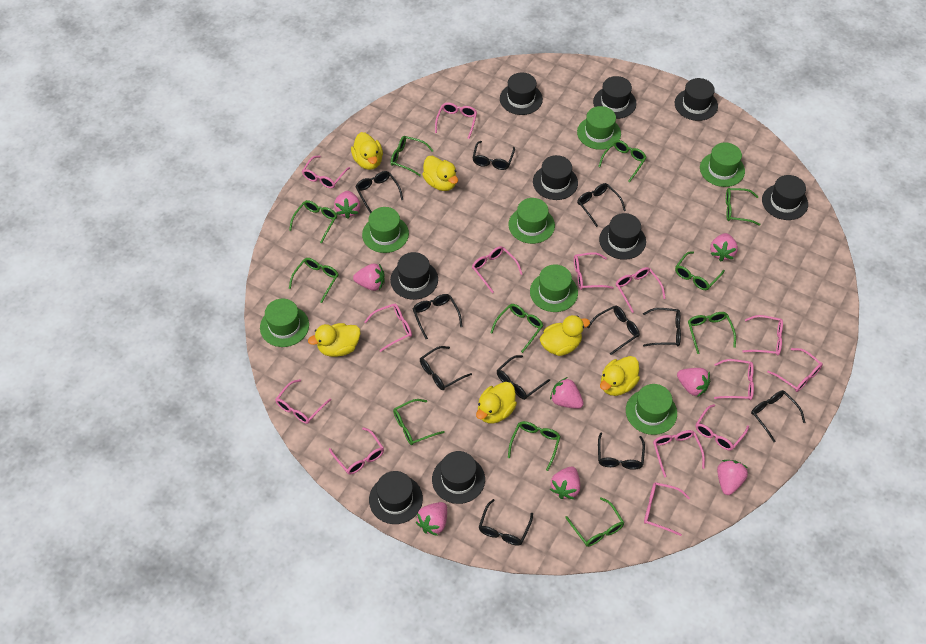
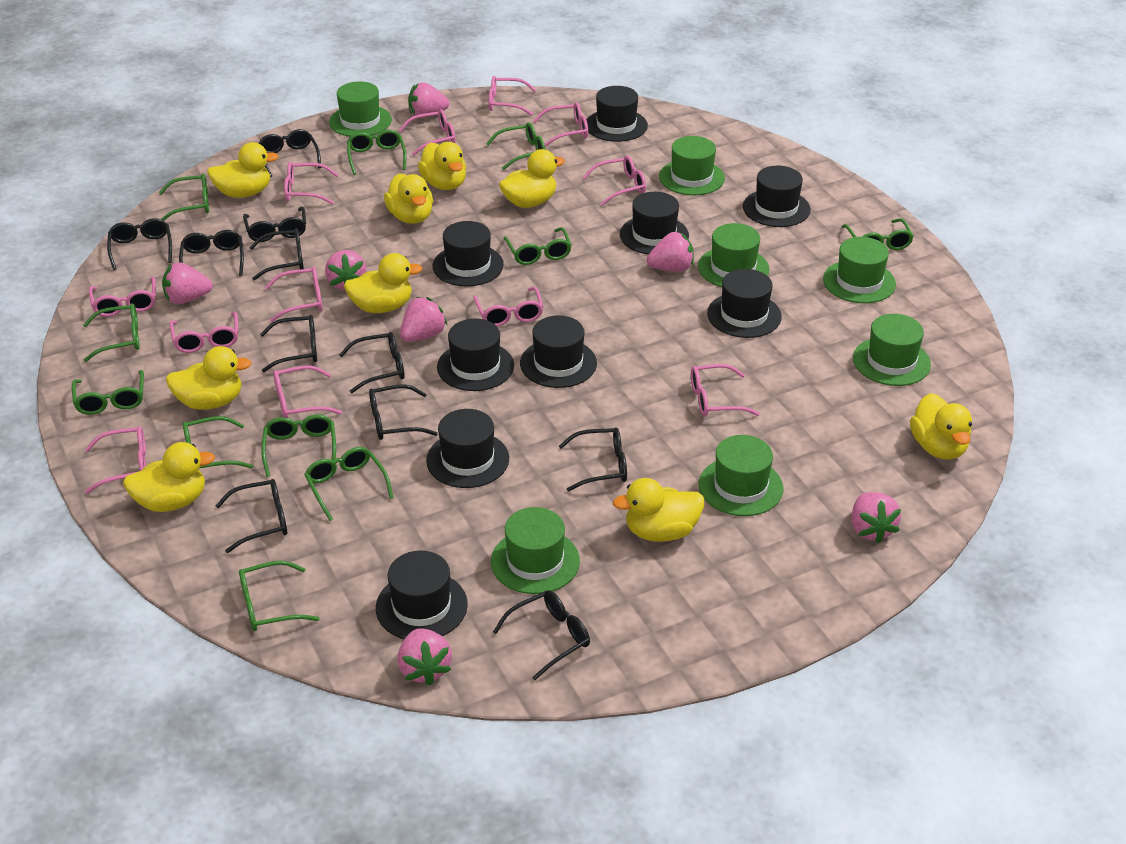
pink glasses: [275,379,331,424] [302,155,350,188] [329,427,384,475] [364,304,412,352] [435,102,477,139] [472,246,522,293] [574,252,614,290] [616,267,666,313] [644,482,690,536] [653,430,705,478] [696,404,749,451] [714,359,754,400] [742,315,783,356] [767,348,823,392] = 14 -> [85,426,146,494] [89,277,156,317] [169,311,238,353] [265,267,323,322] [273,365,342,418] [284,162,338,205] [399,109,456,156] [473,287,543,327] [489,76,537,116] [533,102,588,147] [583,156,646,206] [691,364,760,417] = 12
pink strawberry: [334,191,360,219] [353,263,385,291] [416,502,447,536] [550,377,584,409] [550,467,580,499] [677,368,710,397] [710,233,738,262] [717,460,748,495] = 8 -> [162,262,213,304] [325,250,367,290] [398,628,452,686] [400,297,447,342] [408,82,449,118] [647,232,694,272] [851,492,901,543] = 7
yellow duck: [308,323,361,357] [351,132,383,170] [422,156,458,191] [476,382,517,424] [540,315,590,356] [600,356,640,396] = 6 -> [123,442,215,512] [166,346,252,410] [207,142,279,198] [344,253,422,313] [384,173,433,224] [418,142,466,190] [499,149,565,208] [613,478,704,542] [910,393,972,460] = 9

